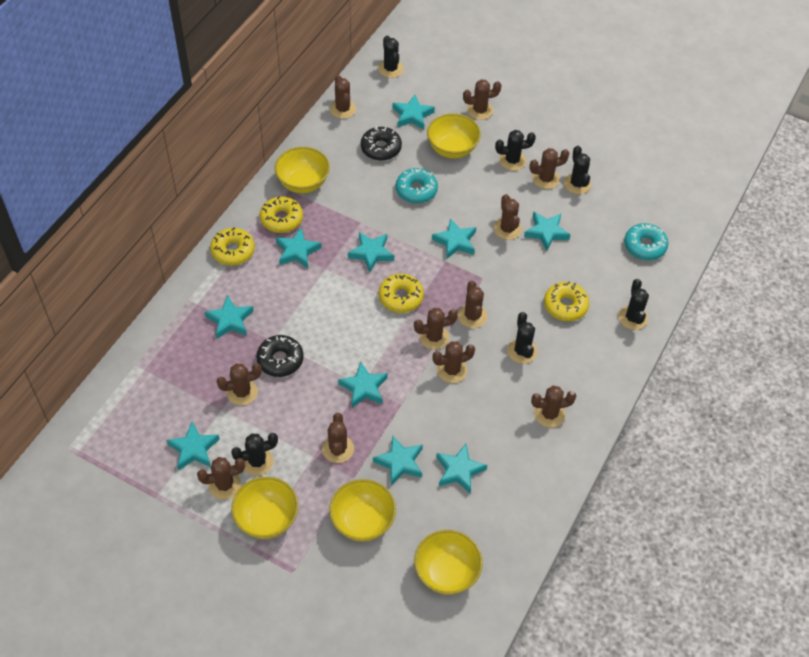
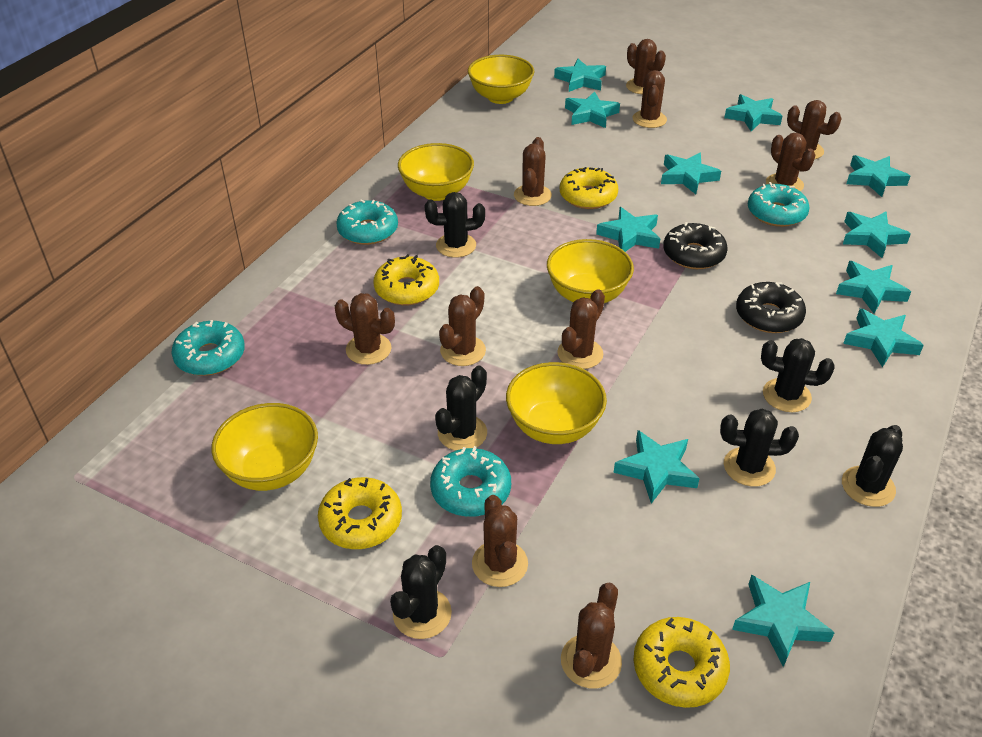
brown cactus: [197,457,245,500] [217,363,262,406] [322,413,354,463] [330,75,356,119] [414,308,458,350] [432,341,475,383] [458,281,487,328] [463,79,502,120] [494,194,522,240] [529,148,569,189] [531,386,576,428] = 11 -> [335,293,395,365] [439,286,486,366] [472,495,528,587] [514,137,552,206] [557,289,605,369] [561,582,622,689] [626,39,666,94] [633,70,667,128] [766,133,815,191] [787,100,842,159] = 10
turquoise donut: [396,168,438,203] [624,223,669,260] = 2 -> [171,320,245,376] [336,199,398,245] [430,446,511,517] [748,182,810,227] = 4
turquoise star: [167,422,220,471] [205,295,254,339] [276,228,322,268] [338,361,388,408] [348,232,394,272] [373,436,423,485] [392,95,435,130] [432,218,476,259] [436,444,487,493] [524,212,570,251] = 10 -> [554,59,606,92] [565,91,620,128] [596,207,660,252] [613,430,700,504] [661,153,721,194] [724,94,783,131] [732,575,835,667] [836,261,911,314] [843,212,911,258] [843,308,924,367] [846,155,910,197] = 11

